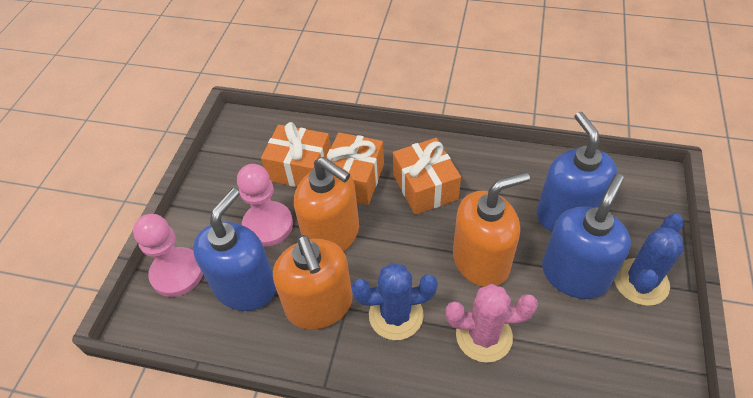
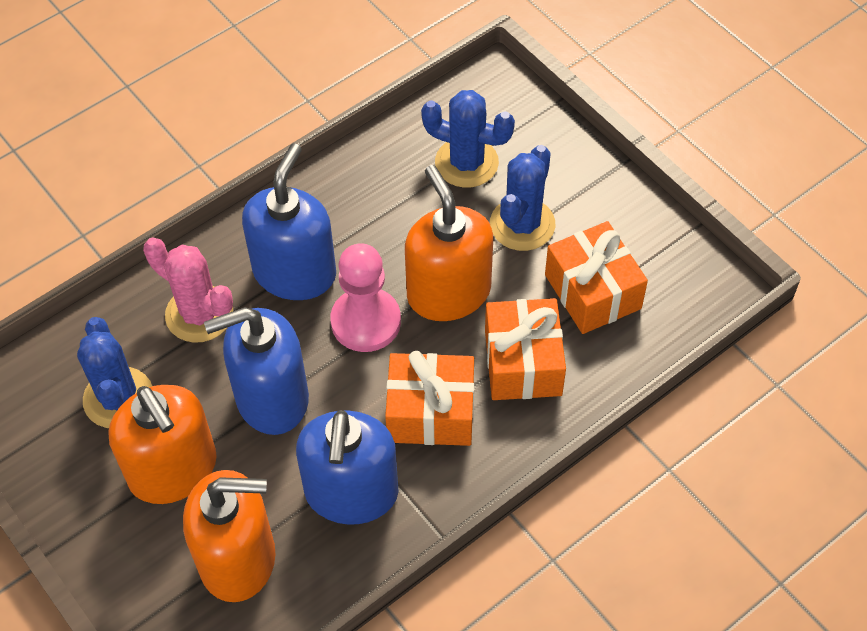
blue cactus: [351,263,438,340] [614,214,684,306] = 2 -> [77,317,152,428] [421,90,515,188] [490,145,555,251] = 3
pink pawn: [133,214,203,297] [237,164,293,246] = 2 -> [331,244,401,352] = 1

